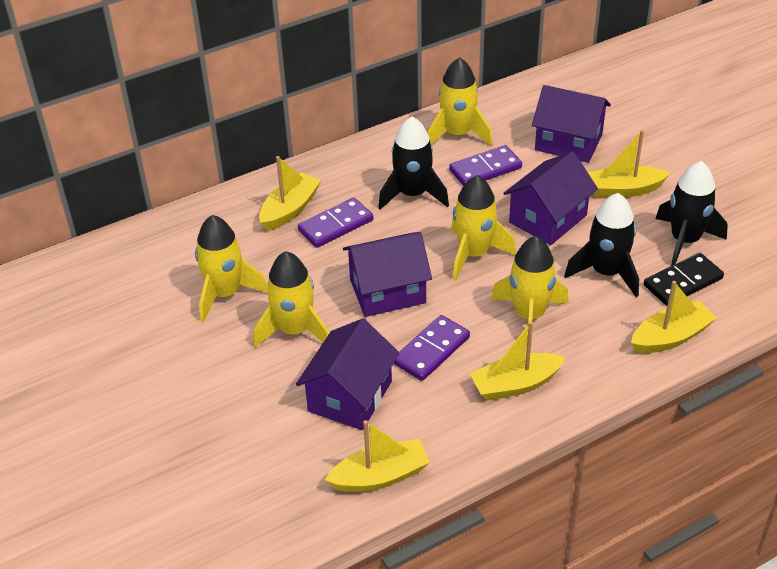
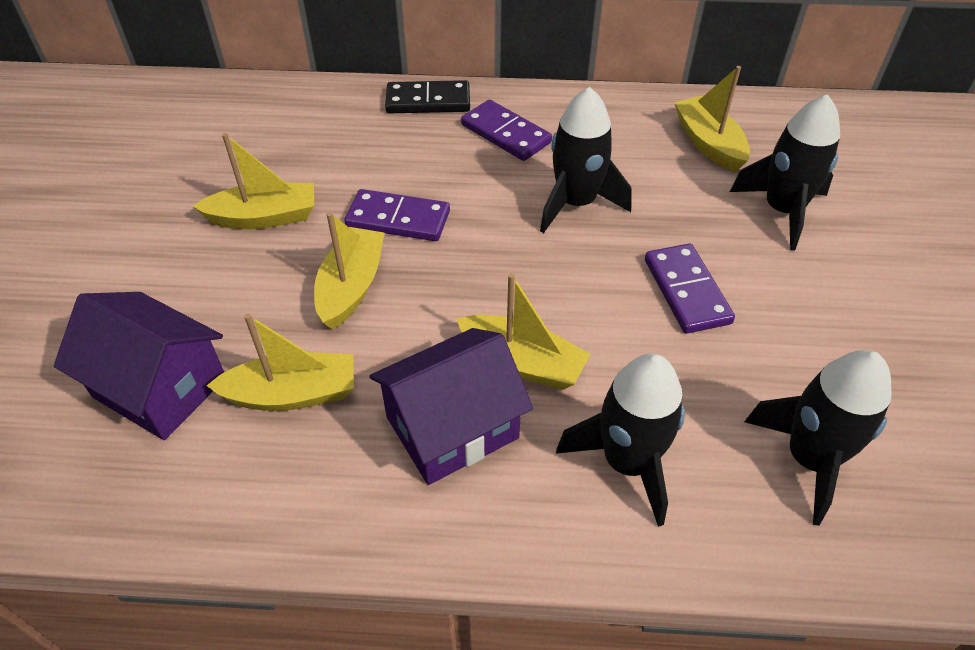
black rocket: [378,116,449,209] [564,193,639,297] [656,161,728,266] = 3 -> [540,87,632,233] [556,354,685,527] [730,94,840,250] [744,350,892,526] = 4
purple house: [296,318,399,430] [343,232,432,317] [503,151,598,245] [532,85,611,163] = 4 -> [54,292,224,440] [369,328,533,485] = 2
yellow rocket: [195,215,268,323] [253,251,329,347] [427,57,492,145] [451,175,516,280] [491,236,569,348] = 5 -> none = 0

